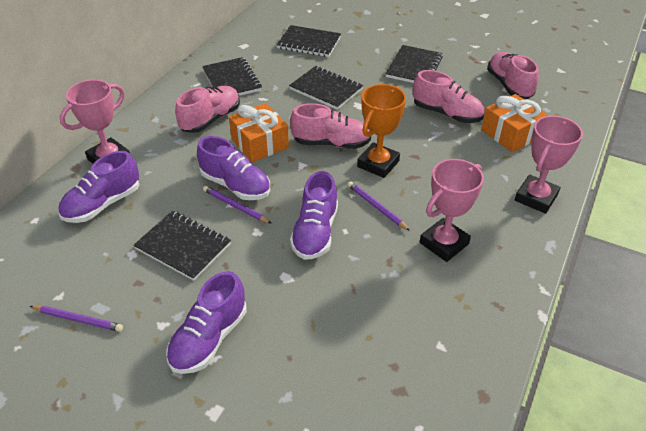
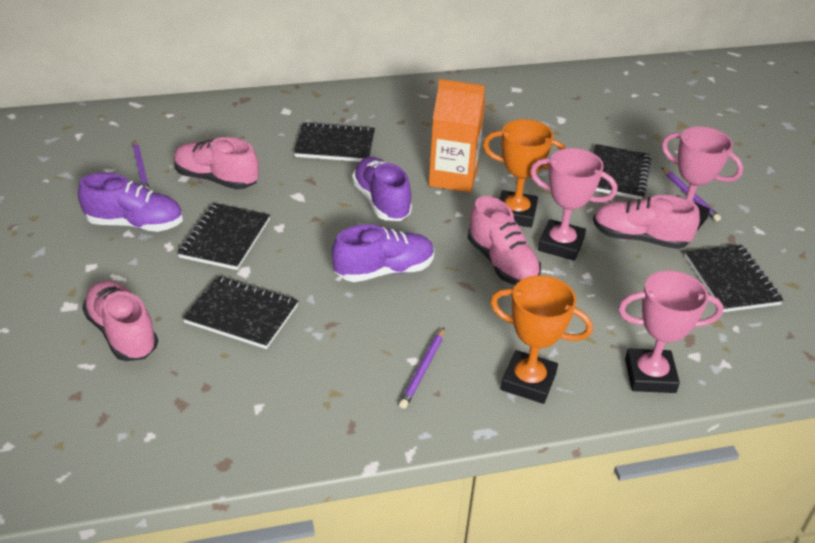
orange carton: none = 0 -> [429,79,485,193] = 1
orange gift: [229,103,289,162] [481,94,548,152] = 2 -> none = 0
orange trophy: [357,84,406,178] = 1 -> [483,119,565,227] [490,275,593,404] = 2
purple shoe: [58,151,139,223] [166,271,247,374] [197,136,270,200] [290,171,338,260] = 4 -> [78,173,183,232] [332,224,434,282] [352,157,412,221] = 3

